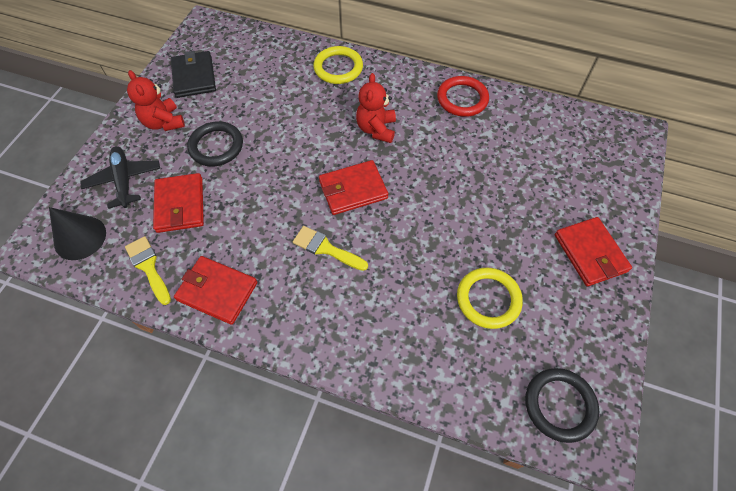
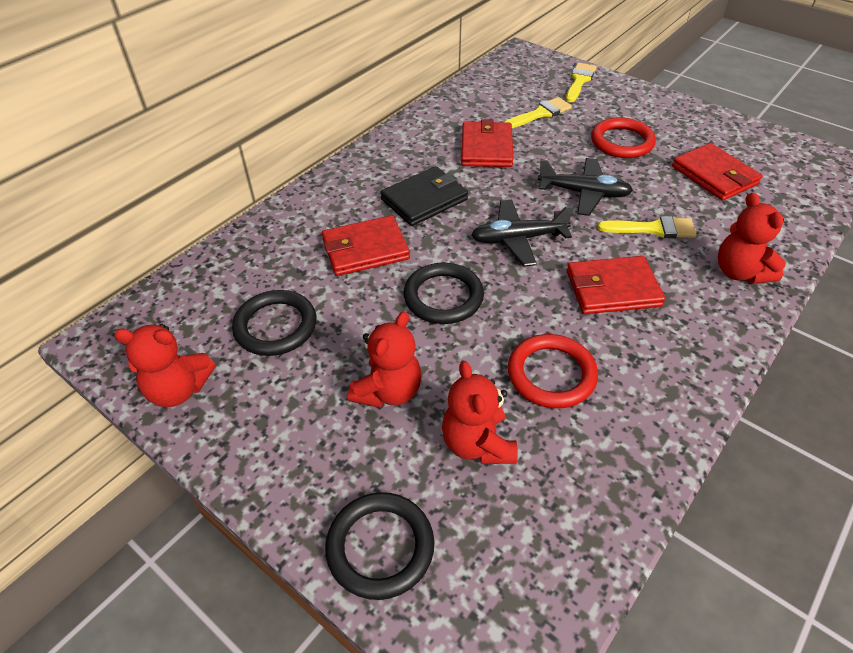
black cone: [49,207,106,260] = 1 -> none = 0
black plane: [80,146,160,209] = 1 -> [471,200,574,267] [537,158,633,216] = 2
black ring: [187,121,243,166] [525,368,599,443] = 2 -> [232,290,316,356] [325,492,434,600] [403,263,484,324] = 3
red ring: [437,76,489,117] = 1 -> [508,334,598,408] [591,117,656,158] = 2
red teddy bear: [127,70,185,131] [356,73,396,143] = 2 -> [114,324,215,407] [348,311,422,408] [442,361,518,464] [718,192,786,284] = 4
yellow brush: [125,236,171,305] [293,226,368,271] = 2 -> [505,97,572,128] [566,63,597,102] [597,216,697,238] = 3
yellow ring: [313,46,363,84] [457,268,523,329] = 2 -> none = 0

